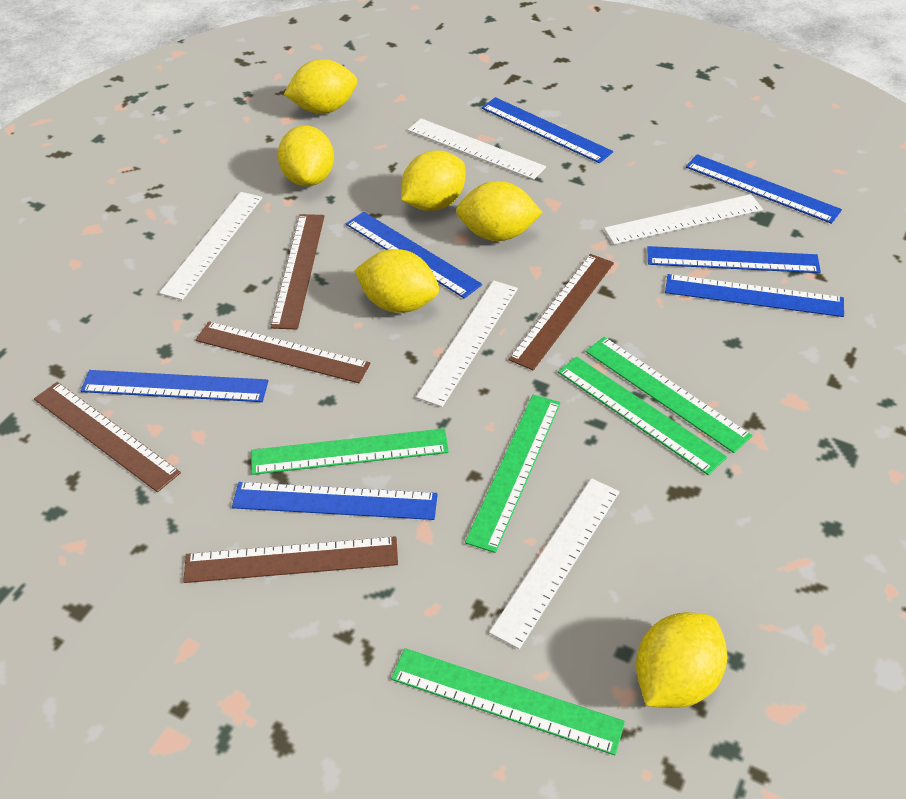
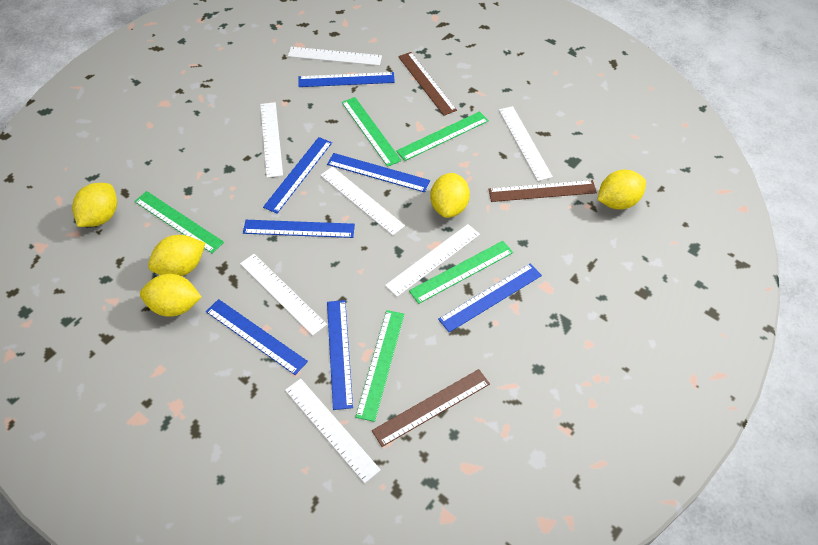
brown ruler: [34,382,181,492] [183,536,398,583] [196,321,371,383] [270,214,324,330] [508,254,614,370] = 5 -> [372,369,490,447] [398,52,457,116] [489,180,597,202] = 3
white ruler: [159,192,262,300] [408,119,546,180] [416,280,518,407] [489,478,620,649] [604,194,763,244] = 5 -> [240,254,327,336] [260,102,283,178] [285,379,381,483] [288,47,382,66] [320,167,405,235] [385,224,480,297] [499,106,553,181] = 7
yellow lemon: [278,125,334,186] [284,59,357,114] [354,249,439,313] [401,150,465,211] [456,181,543,241] [636,612,727,708] = 6 -> [72,183,117,227] [140,274,201,317] [148,235,205,276] [430,173,470,218] [597,170,646,210] = 5

